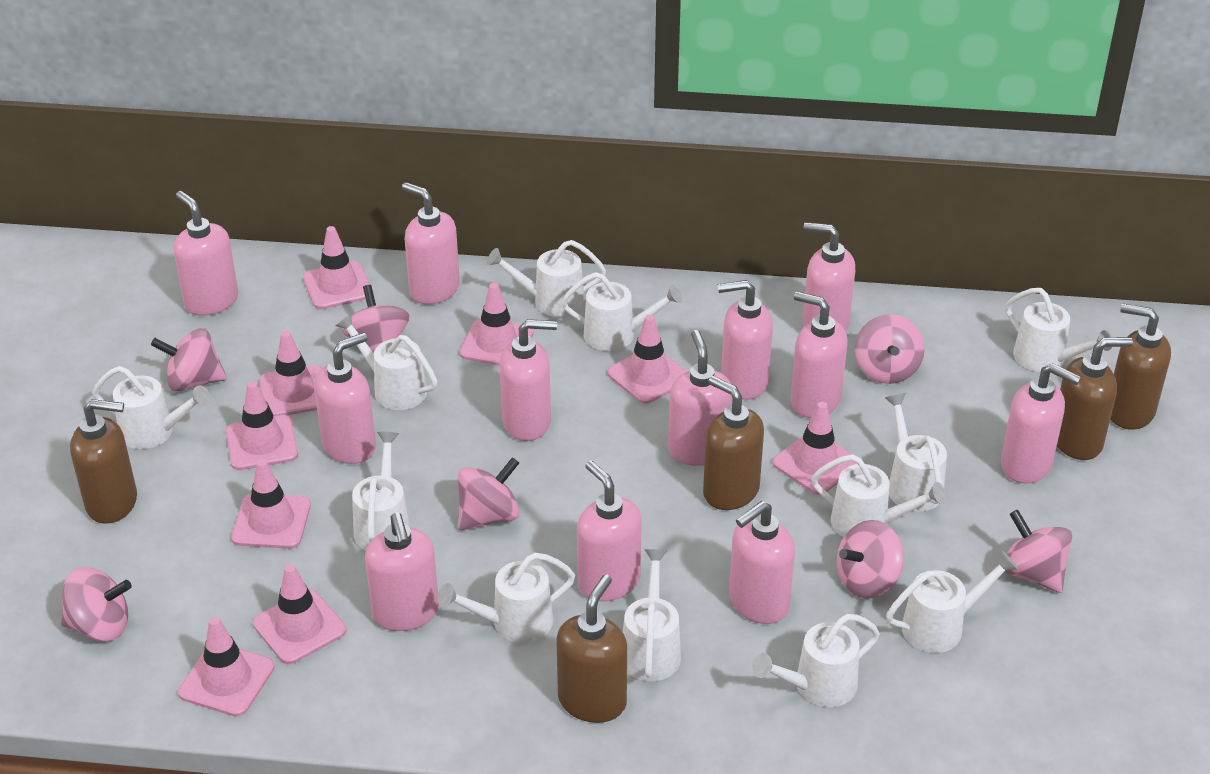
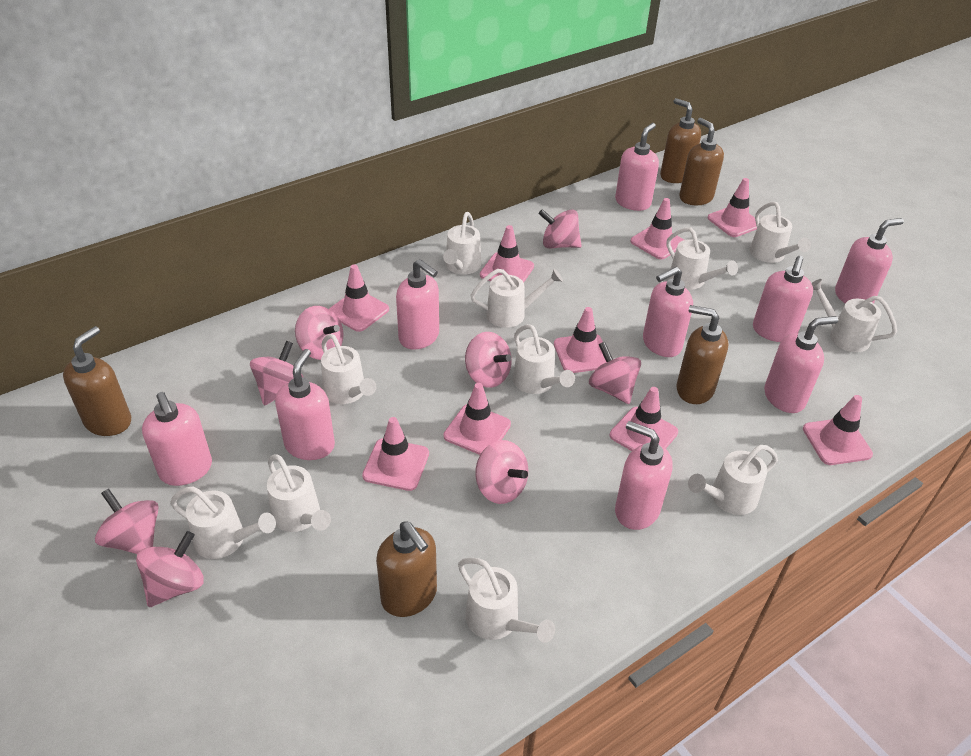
pink soap dispenser: [174,191,238,316] [314,333,376,464] [365,513,439,631] [402,182,460,305] [500,319,557,441] [577,460,642,602] [668,330,732,466] [718,280,773,400] [729,501,795,624] [791,291,847,418] [802,222,855,331] [1001,363,1081,484] = 12 -> [142,392,212,486] [275,349,335,460] [396,259,439,350] [615,123,659,211] [615,421,673,530] [643,267,693,357] [753,256,813,342] [764,316,838,413] [835,218,904,303] = 9
pink spinning top: [61,567,132,641] [151,328,227,392] [342,285,409,352] [458,457,520,531] [837,520,904,599] [855,314,925,384] [1004,510,1072,593] = 7 -> [95,488,159,554] [136,531,204,607] [250,341,303,405] [295,306,344,360] [465,332,512,388] [475,440,528,504] [539,209,582,248] [589,342,641,404] = 8
white watering can: [93,366,211,449] [336,314,437,410] [352,432,410,551] [438,553,575,643] [487,240,606,317] [561,272,683,351] [623,549,681,681] [752,614,880,707] [811,455,946,537] [885,393,947,511] [886,551,1018,653] [1005,288,1112,372] = 12 -> [170,486,276,559] [267,454,331,532] [321,334,376,404] [443,212,481,275] [458,558,555,643] [470,269,563,328] [513,324,575,394] [666,227,738,289] [688,445,778,515] [750,202,811,263] [811,279,897,352] = 11

